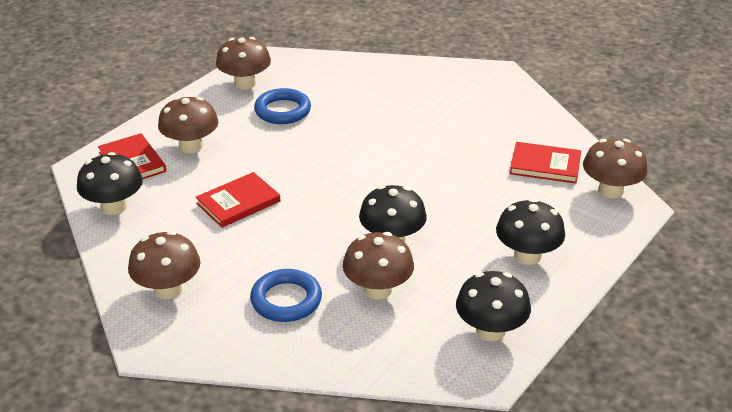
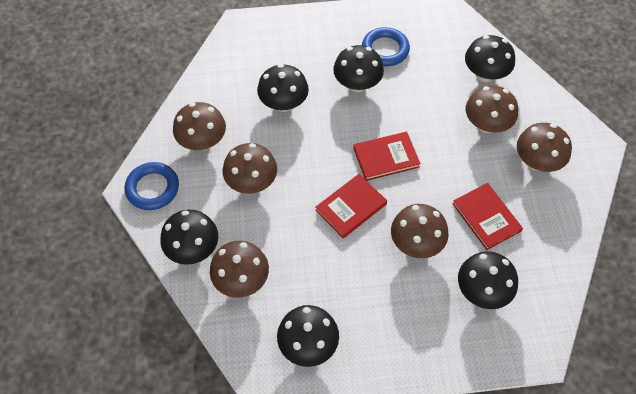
black mushroom: [77,152,143,215] [359,185,427,242] [456,271,531,341] [496,199,565,265] = 4 -> [160,210,218,265] [257,64,309,112] [277,305,339,367] [333,45,384,92] [458,251,518,309] [465,35,515,82] = 6
brown mushroom: [128,231,201,299] [158,97,219,153] [216,37,271,89] [343,232,414,299] [583,139,647,198] = 5 -> [173,102,226,150] [210,241,269,298] [223,143,277,194] [391,204,449,258] [466,86,518,133] [517,123,572,172] = 6

